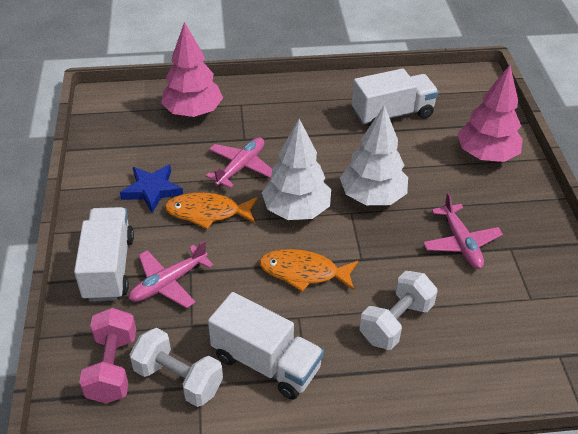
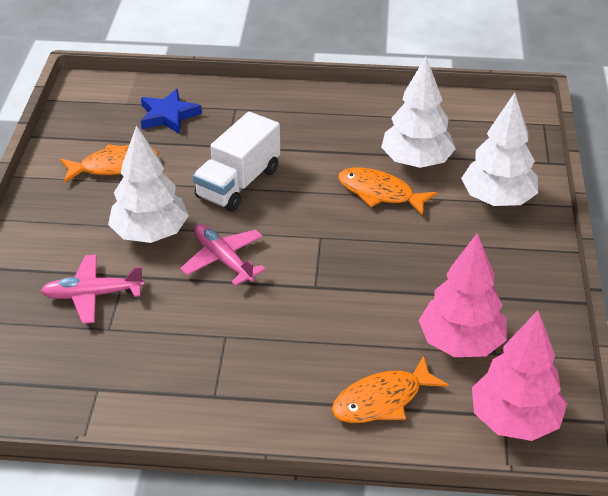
orange fish: [165,193,257,229] [259,249,358,292] = 2 -> [60,144,159,183] [332,355,449,423] [338,168,437,216] = 3
pink dumbbell: [79,308,136,403] = 1 -> none = 0
pink plane: [129,241,214,308] [206,137,272,188] [423,193,503,269] = 3 -> [41,255,145,324] [180,224,266,286] = 2
white dumbbell: [129,328,223,407] [359,271,438,350] = 2 -> none = 0
white tree: [262,119,331,220] [340,105,408,205] = 2 -> [108,125,189,243] [381,57,456,168] [461,93,538,206] = 3
white truck: [74,207,134,302] [208,292,324,400] [352,68,439,127] = 3 -> [193,112,280,212] = 1

